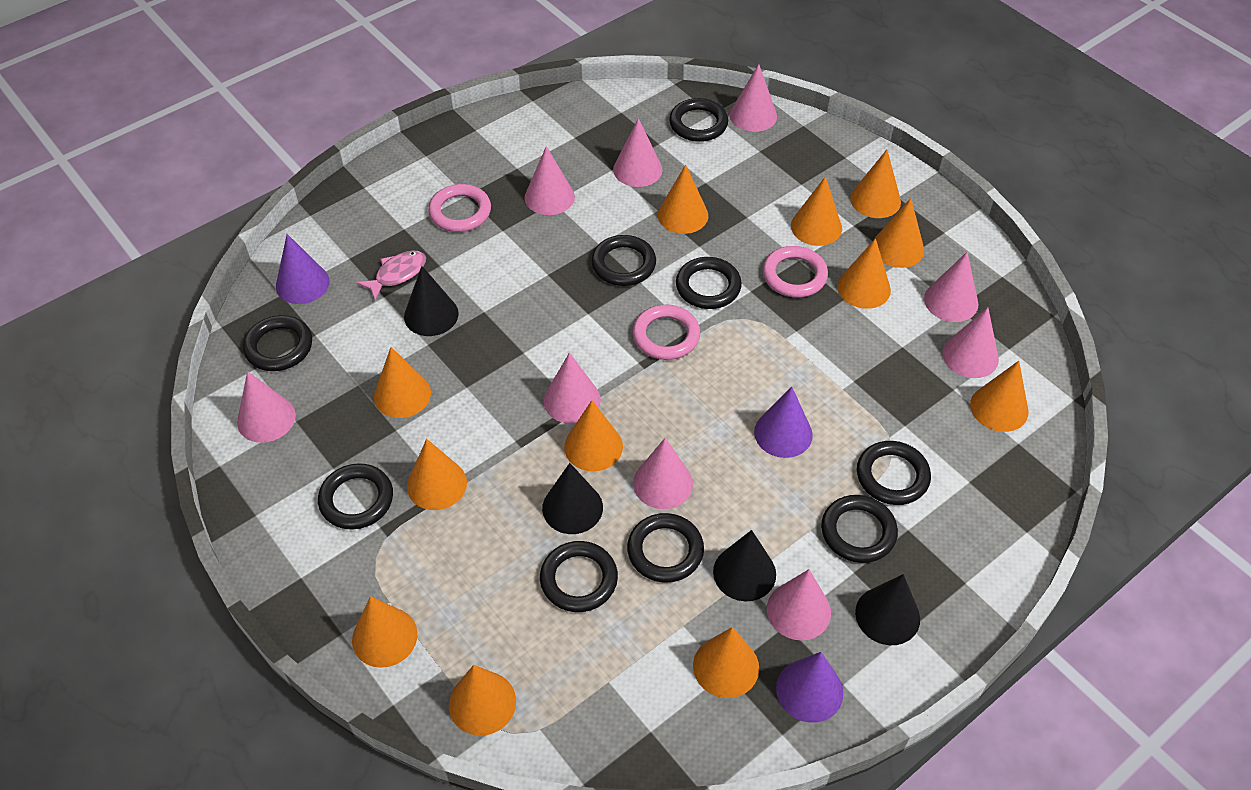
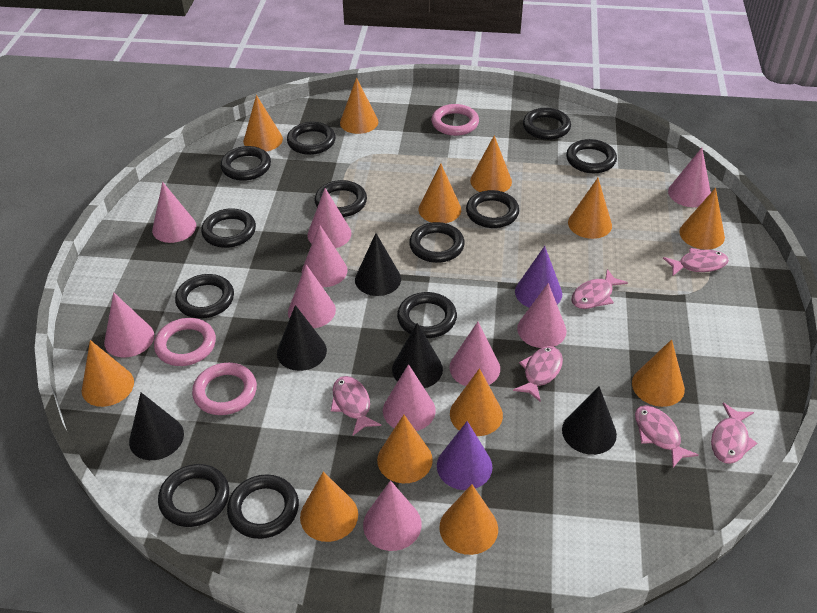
black cone: [404,266,459,336] [542,463,603,534] [713,530,776,601] [855,574,920,645] = 4 -> [129,392,184,460] [277,305,327,371] [355,233,401,296] [392,323,443,388] [562,386,617,455] = 5
black ring: [243,315,312,371] [318,463,393,529] [540,541,618,612] [591,235,656,286] [627,513,704,583] [669,98,728,142] [676,257,742,309] [821,495,898,563] [857,441,931,505] = 9 -> [158,464,229,527] [175,274,234,318] [201,208,256,248] [220,146,271,181] [227,474,299,539] [287,122,336,155] [315,180,367,217] [397,292,457,338] [409,222,465,263] [466,190,519,228] [523,108,571,140] [566,139,617,173] = 12
pink cone: [237,371,296,443] [525,146,575,215] [544,353,601,424] [613,118,662,187] [633,438,693,509] [730,64,777,132] [767,569,831,641] [924,252,979,322] [942,307,999,378] = 9 -> [104,292,154,358] [152,182,196,243] [288,265,336,328] [302,225,348,287] [307,188,352,248] [363,480,422,551] [383,364,436,431] [450,322,500,386] [517,283,567,348] [668,148,711,207] = 10
pink fish: [357,251,426,300] = 1 -> [331,376,382,435] [513,346,563,402] [571,269,628,309] [635,405,699,467] [663,248,729,276] [711,403,757,464] = 6
purple cone: [276,234,329,304] [754,387,813,458] [776,652,843,723] = 3 -> [437,421,493,490] [515,246,562,308] = 2

